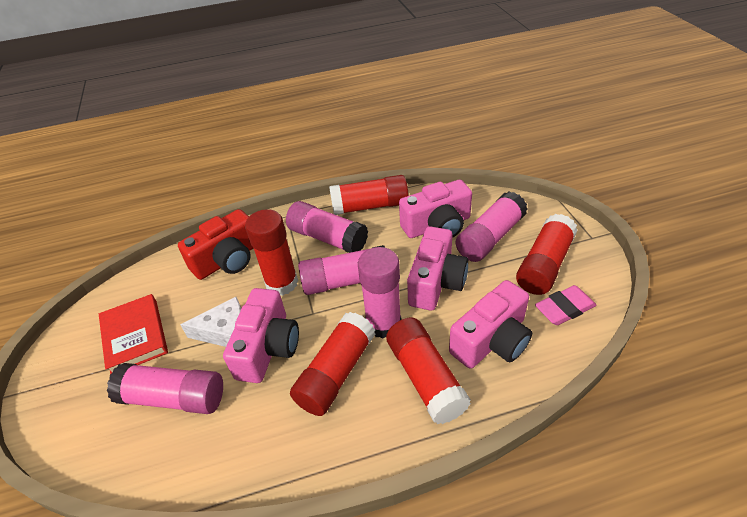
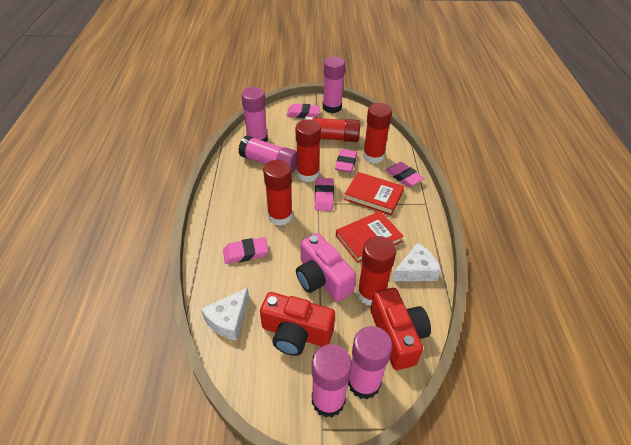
pink camera: [223,288,299,383] [399,180,472,238] [407,226,468,311] [449,280,532,369] = 4 -> [296,233,356,302] = 1
pink eraser: [535,285,596,325] = 1 -> [223,237,269,264] [286,104,320,118] [315,178,334,211] [335,149,357,173] [386,162,424,187] = 5
red book: [99,294,168,374] = 1 -> [336,211,404,263] [344,172,404,215] = 2
red camera: [178,209,253,280] = 1 -> [260,292,335,356] [370,288,431,370] = 2
white cheese: [180,297,242,347] = 1 -> [201,287,249,341] [392,242,441,281] = 2

